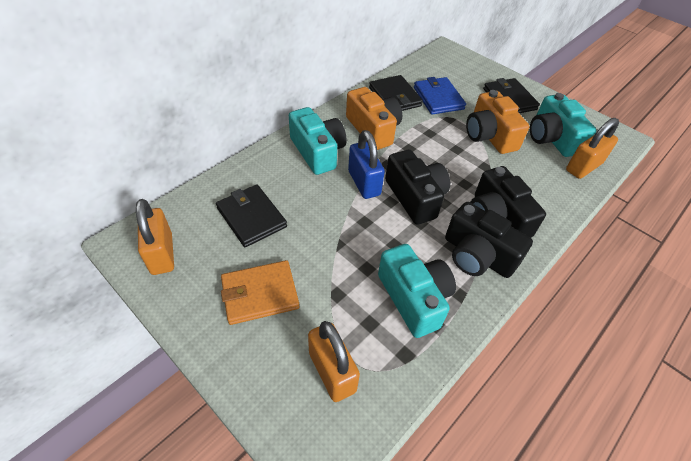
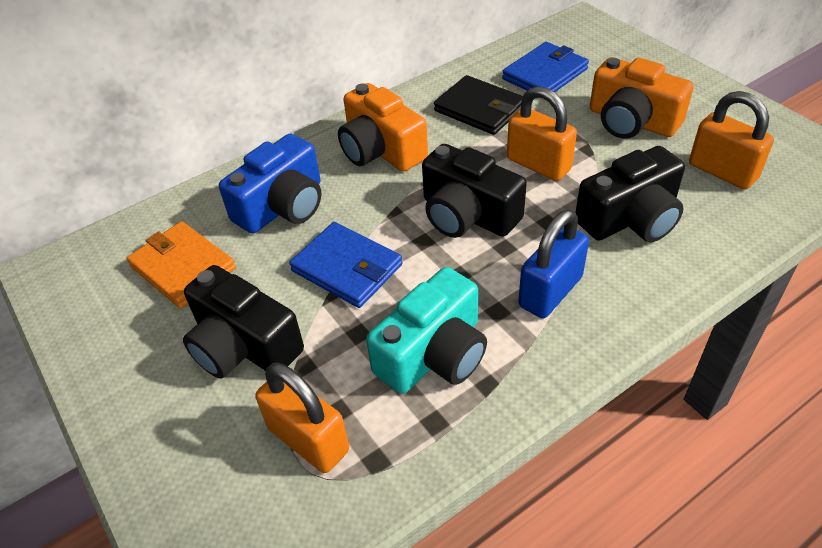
black wallet: [216,185,287,247] [369,75,423,111] [483,78,540,113] = 3 -> [434,75,523,135] = 1
blue camera: none = 0 -> [219,134,321,234] = 1
blue wallet: [414,77,466,115] = 1 -> [289,222,403,308] [502,42,589,92] = 2
turquoise camera: [289,107,347,175] [378,244,456,338] [530,93,597,157] = 3 -> [366,267,487,394] = 1

